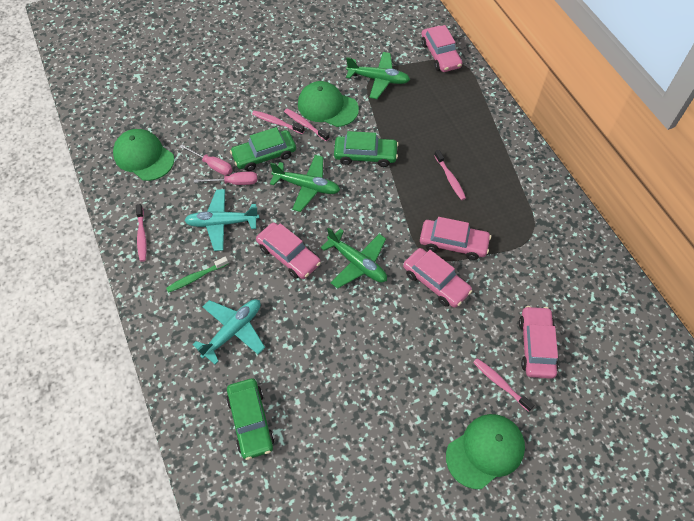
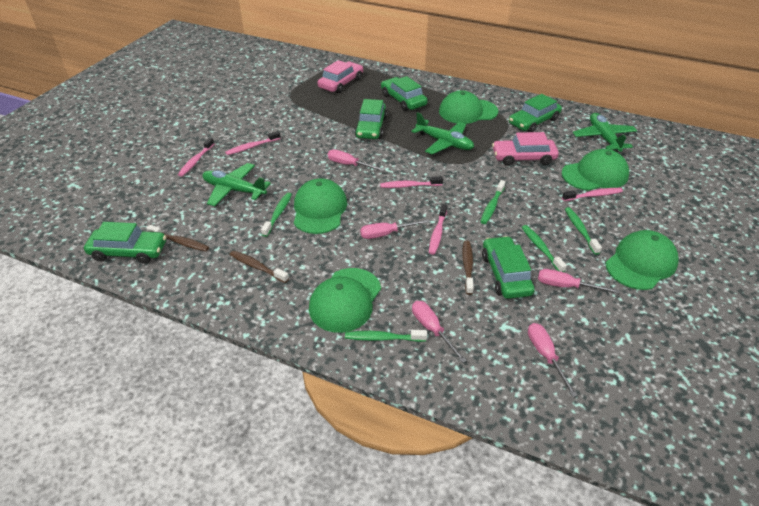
brown toothbrush: none = 0 -> [146,225,209,251] [229,250,289,283] [463,241,474,295] = 3
green cap: [113,129,174,181] [298,81,359,127] [446,414,525,489] = 3 -> [294,178,347,234] [309,268,381,333] [439,90,498,124] [562,149,629,191] [605,230,679,290] = 5
green car: [226,378,274,460] [230,127,296,171] [334,131,399,167] = 3 -> [84,222,166,264] [355,99,387,139] [381,76,428,111] [482,236,535,299] [509,94,562,132] = 5
green toothbrush: [166,257,229,293] = 1 -> [261,193,292,237] [345,330,427,342] [480,180,505,224] [522,225,567,272] [565,207,602,255] = 5
pink car: [256,222,321,279] [403,248,472,308] [420,217,491,260] [421,25,462,72] [519,306,558,379] = 5 -> [318,60,363,93] [492,132,559,166] = 2
pink screwdriver: [180,145,233,175] [194,171,257,185] = 2 -> [328,149,385,171] [360,219,430,239] [412,301,467,363] [528,323,578,397] [538,269,619,294] = 5
turquoise plane: [184,189,259,251] [193,299,265,365] = 2 -> none = 0

